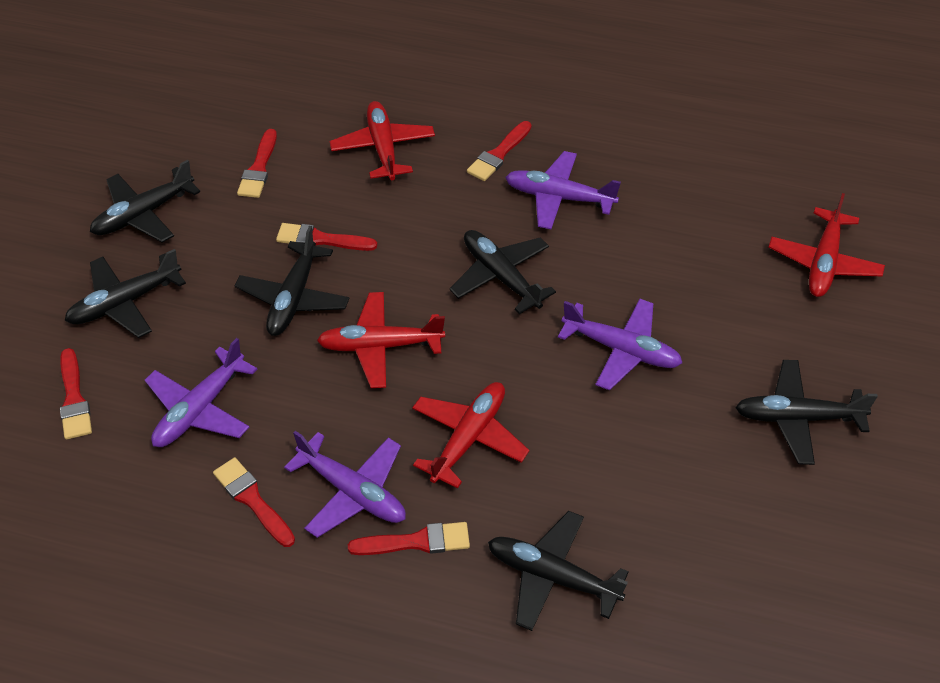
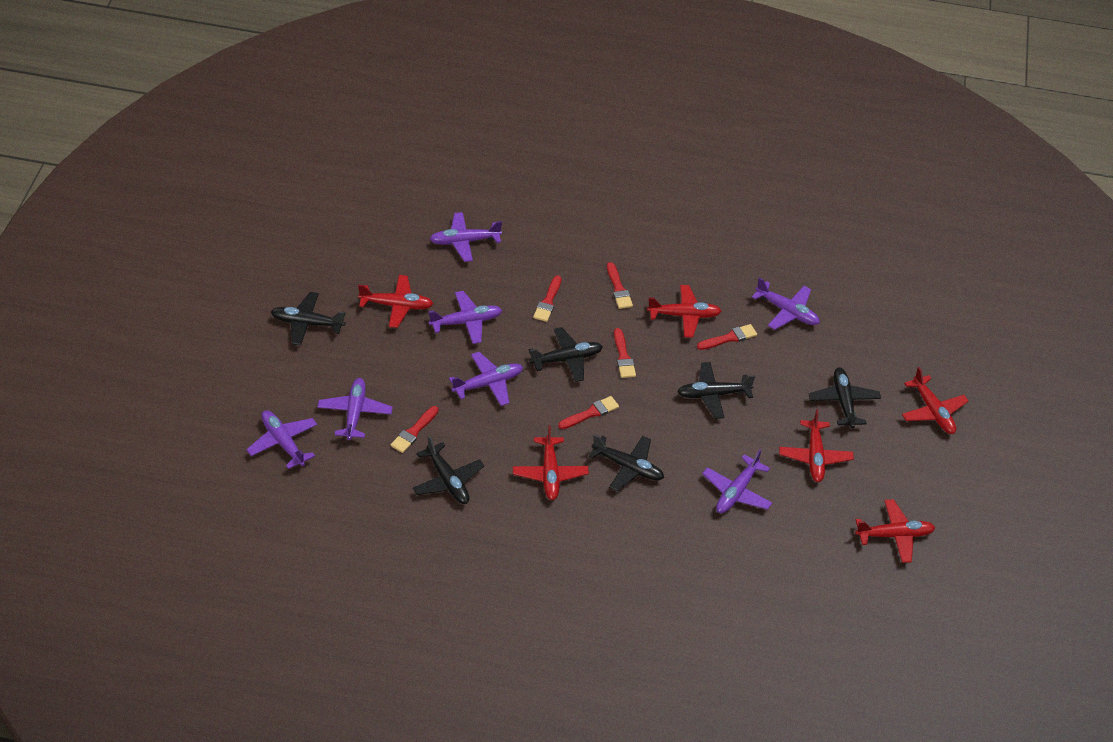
purple plane: [145,338,257,447] [284,431,406,538] [505,151,621,229] [558,299,682,391] = 4 -> [246,410,317,469] [317,378,393,440] [428,291,502,344] [430,212,502,262] [449,352,523,406] [702,449,772,513] [752,277,820,330] = 7
red plane: [317,292,445,388] [329,101,435,180] [412,382,529,489] [769,193,885,297] = 4 -> [358,275,433,328] [513,425,589,500] [647,285,721,338] [779,409,854,482] [855,499,935,563] [902,367,969,434] = 6

